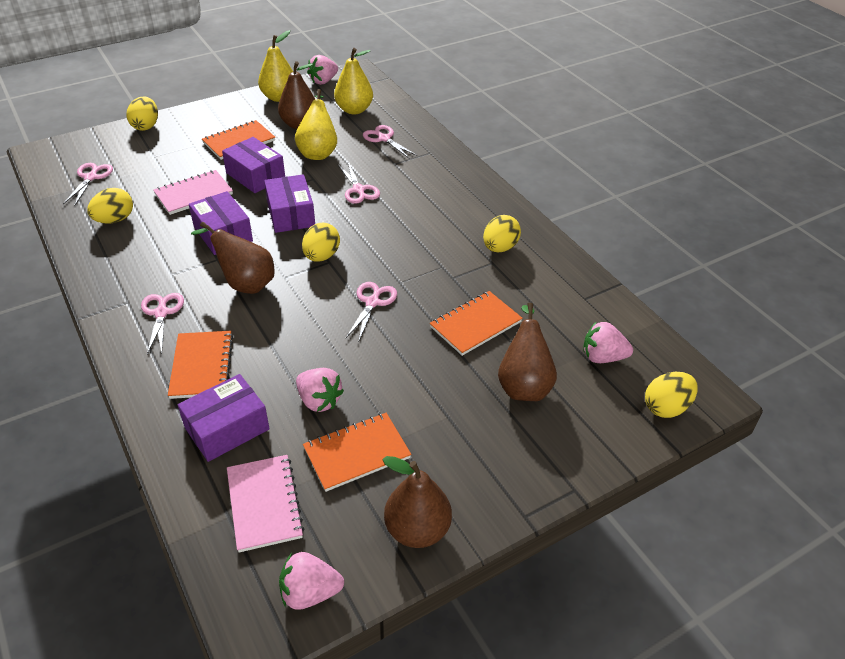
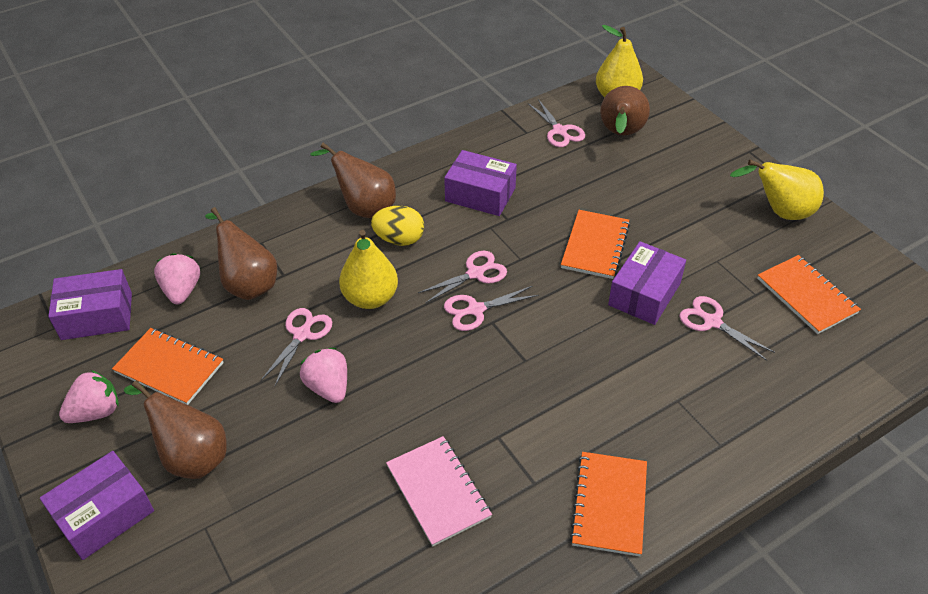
pink notebook: [153,170,233,215] [227,455,305,552] = 2 -> [386,436,492,547] = 1
pink strawberry: [279,552,344,610] [296,368,344,412] [307,55,338,85] [583,322,633,363] = 4 -> [59,370,119,423] [154,253,200,304] [300,348,347,403] = 3
yellow egg: [87,188,133,223] [126,97,158,131] [302,223,340,262] [483,215,521,252] [645,372,698,418] = 5 -> [371,205,424,246] = 1

